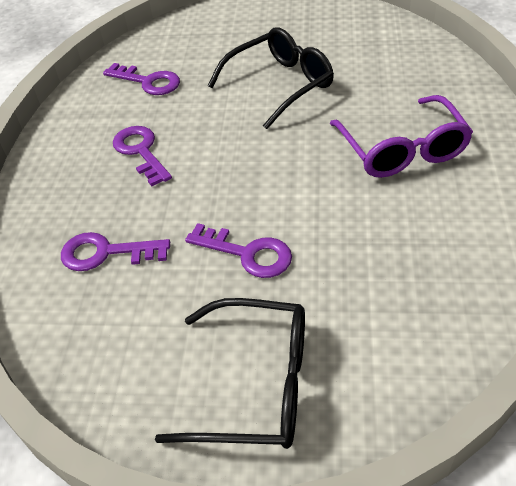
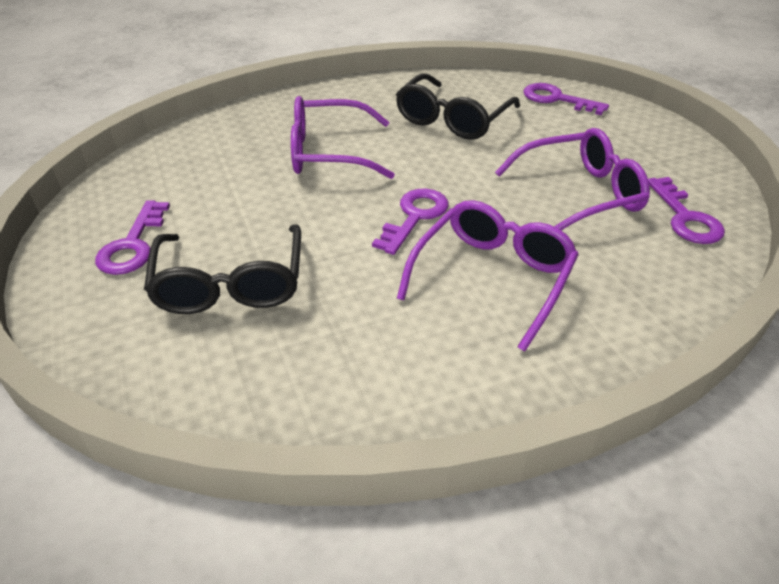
purple glasses: [330,95,473,178] = 1 -> [291,96,395,179] [397,200,579,352] [495,128,650,230] = 3

